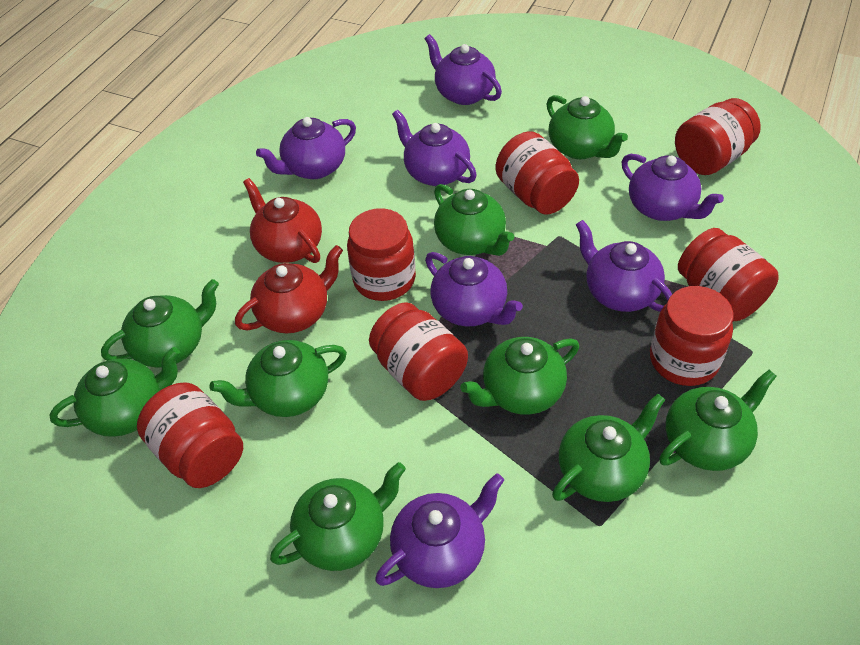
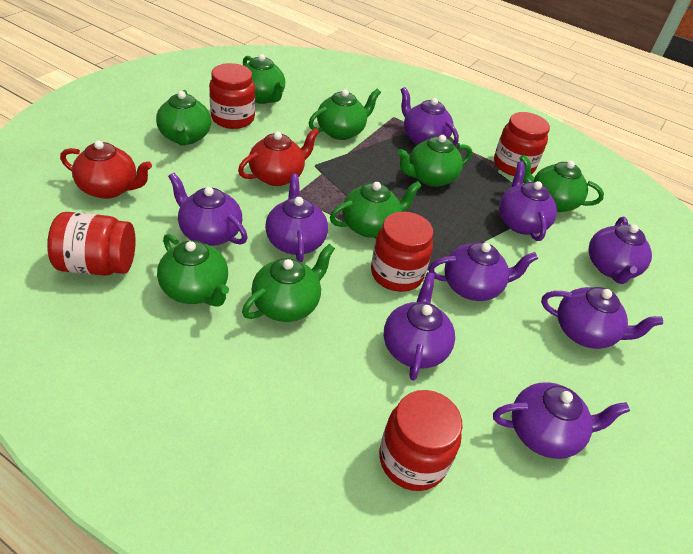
green teapot: [49,347,180,437] [101,279,219,368] [210,340,347,417] [270,462,406,571] [434,184,514,256] [460,337,579,415] [546,95,628,159] [552,393,665,502] [659,370,777,471] = 9 -> [156,90,211,146] [157,234,229,307] [242,244,335,322] [243,54,285,104] [309,89,381,140] [330,181,422,238] [397,135,472,187] [519,155,604,212] = 8
purple teapot: [256,117,356,179] [375,473,504,588] [392,110,477,186] [425,34,502,105] [425,252,523,326] [576,220,672,312] [622,154,724,221] = 7 -> [168,173,247,246] [265,174,328,262] [384,272,455,381] [401,87,459,146] [429,242,538,301] [493,382,630,459] [499,161,557,241] [541,287,663,349] [588,217,652,284] = 9
red jar: [137,382,243,488] [347,208,416,301] [369,302,468,401] [495,131,579,214] [650,286,734,386] [675,98,761,175] [678,228,779,321] = 7 -> [47,212,136,276] [209,63,255,129] [371,212,433,292] [379,390,462,491] [494,112,550,176] = 5

